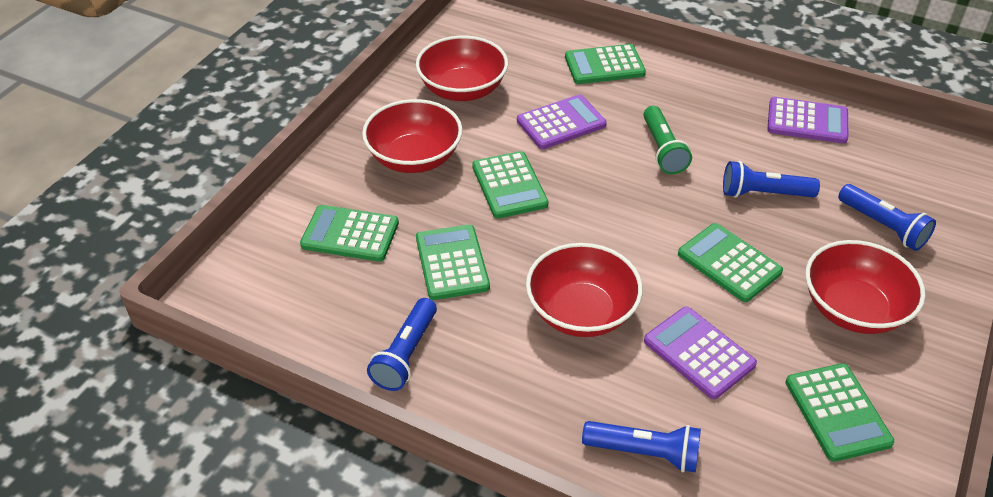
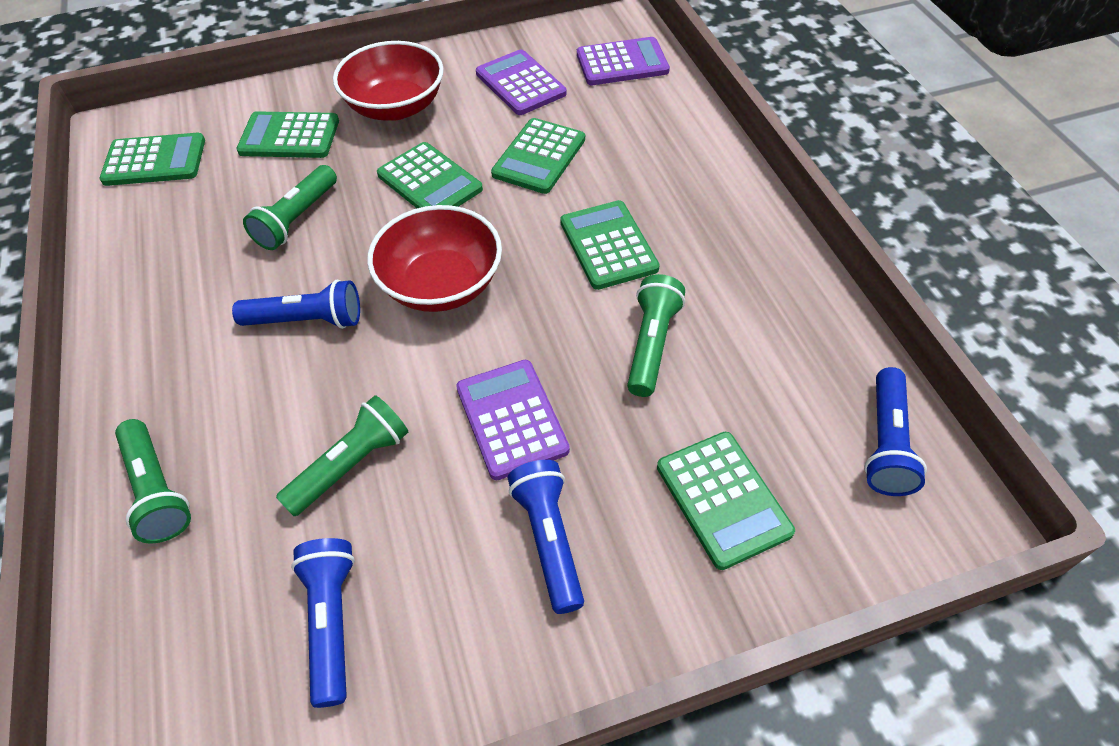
green flashlight: [643,106,692,174] = 1 -> [115,419,191,543] [243,165,337,250] [276,395,408,516] [627,274,685,397] = 4
red bowl: [362,99,462,173] [416,36,508,101] [526,243,643,337] [805,240,925,334] = 4 -> [333,41,444,121] [367,205,502,312] = 2

